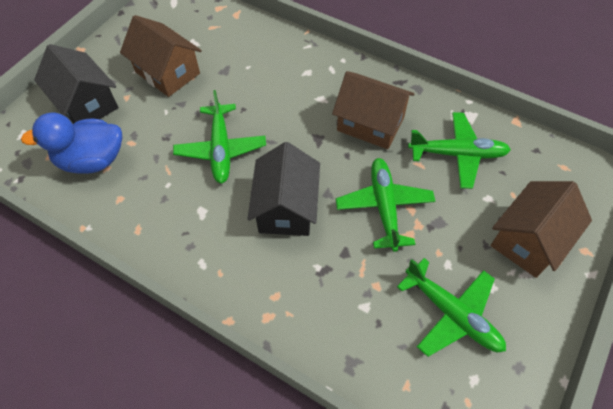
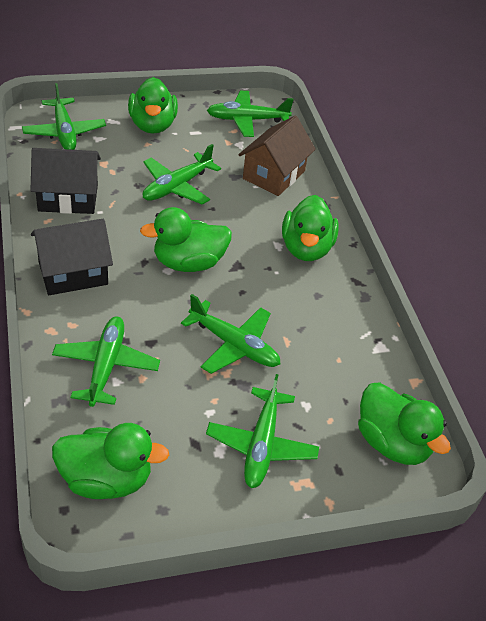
blue duck: [21,113,122,174] = 1 -> none = 0
brown house: [120,15,202,97] [332,71,415,149] [491,181,592,278] = 3 -> [238,116,316,196] = 1
green duck: none = 0 -> [52,423,169,499] [128,77,178,134] [140,207,232,272] [282,195,339,261] [358,382,451,465] = 5
green plane: [173,90,266,184] [336,158,435,252] [397,258,506,357] [408,112,511,189] = 4 -> [22,83,106,150] [52,316,160,407] [142,144,221,205] [181,294,280,374] [206,374,319,488] [207,91,294,137] = 6

